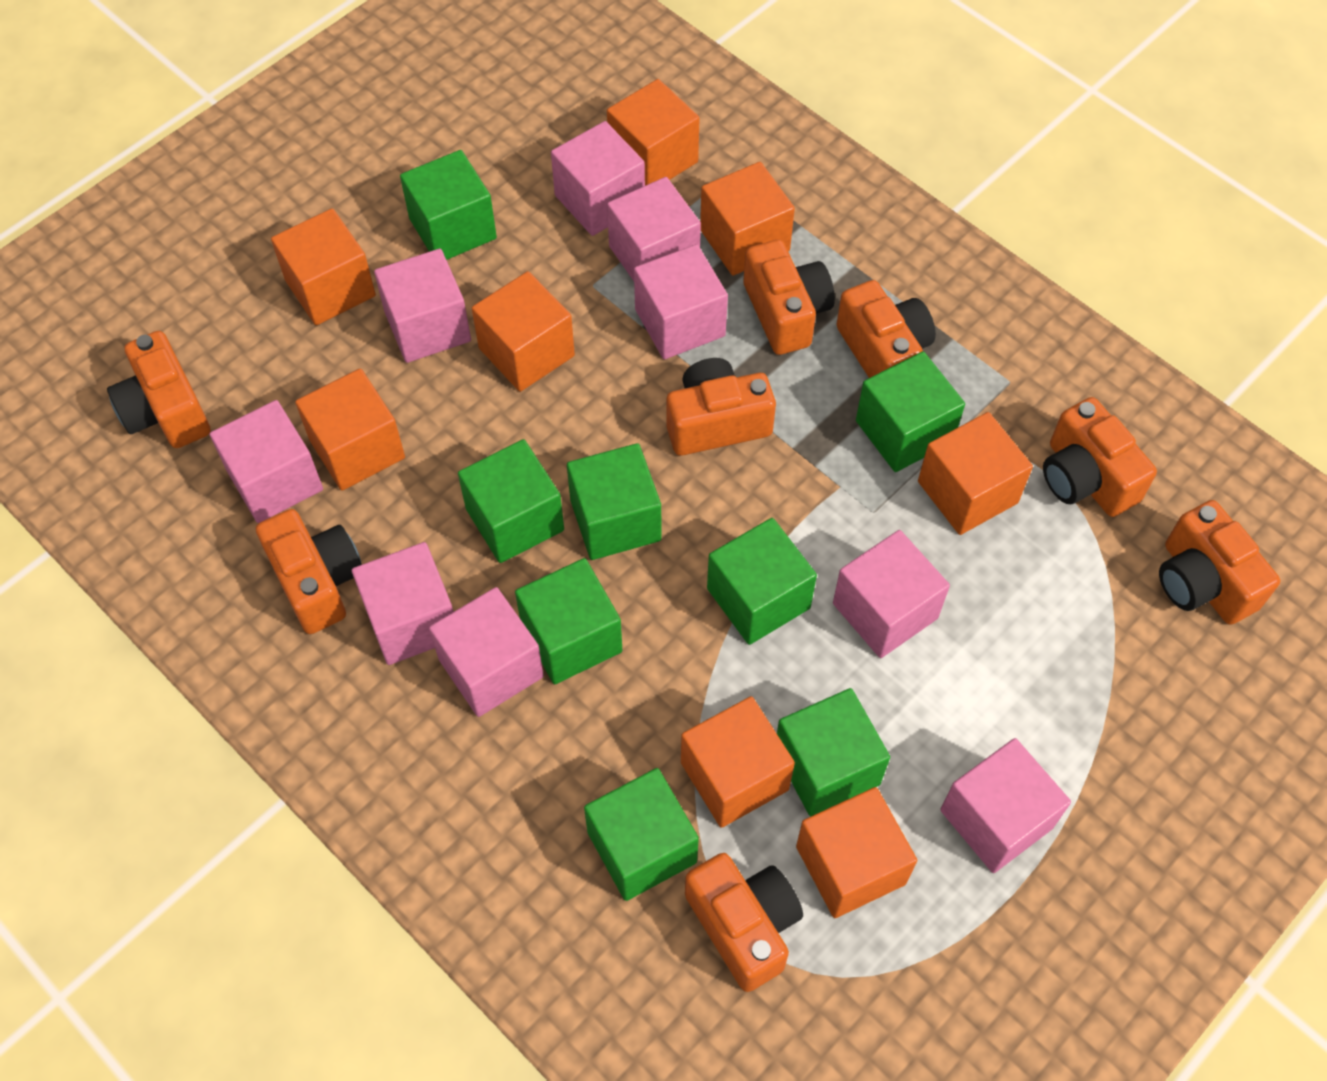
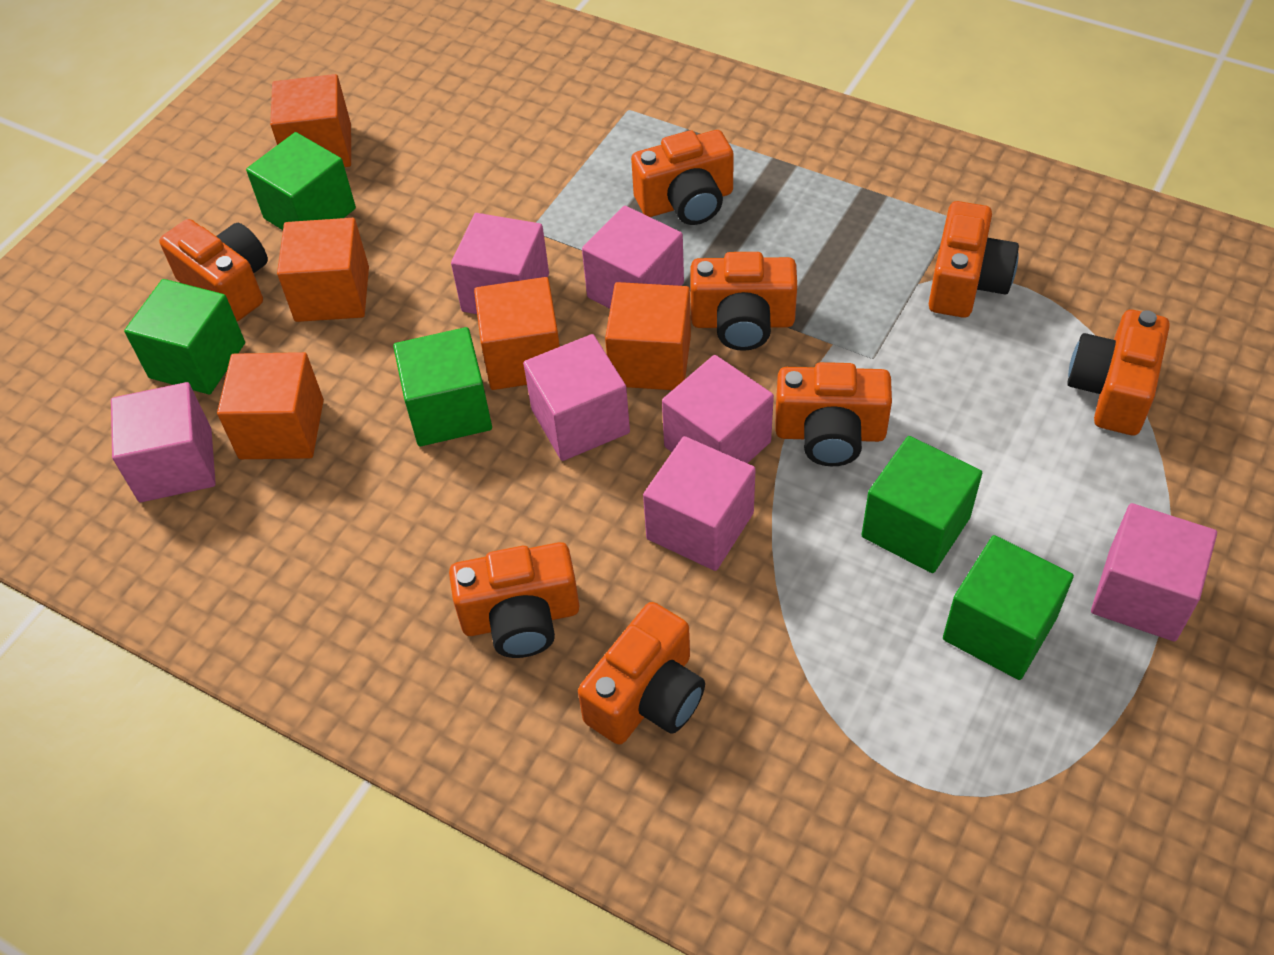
green cube: [400,150,497,260] [458,439,564,563] [515,558,623,684] [567,443,661,560] [584,768,699,901] [707,518,817,645] [777,688,890,816] [856,351,965,472] = 8 -> [124,279,245,394] [246,132,356,230] [393,327,492,446] [862,436,982,573] [943,535,1074,680] = 5
orange cube: [271,208,376,325] [295,369,405,491] [472,271,575,392] [607,79,700,186] [681,696,795,828] [700,162,795,276] [796,787,917,918] [918,412,1033,535] = 8 -> [217,352,324,459] [270,74,351,167] [277,218,369,322] [474,277,560,390] [605,282,691,390] = 5
pink cube: [210,400,323,523] [352,542,454,665] [374,249,471,363] [429,587,544,717] [551,121,645,236] [607,177,701,281] [634,244,728,359] [833,530,950,658] [940,738,1071,873] = 9 -> [111,382,216,502] [451,213,549,314] [523,334,630,461] [582,206,684,309] [643,436,756,571] [662,355,774,463] [1091,503,1217,642] = 7

